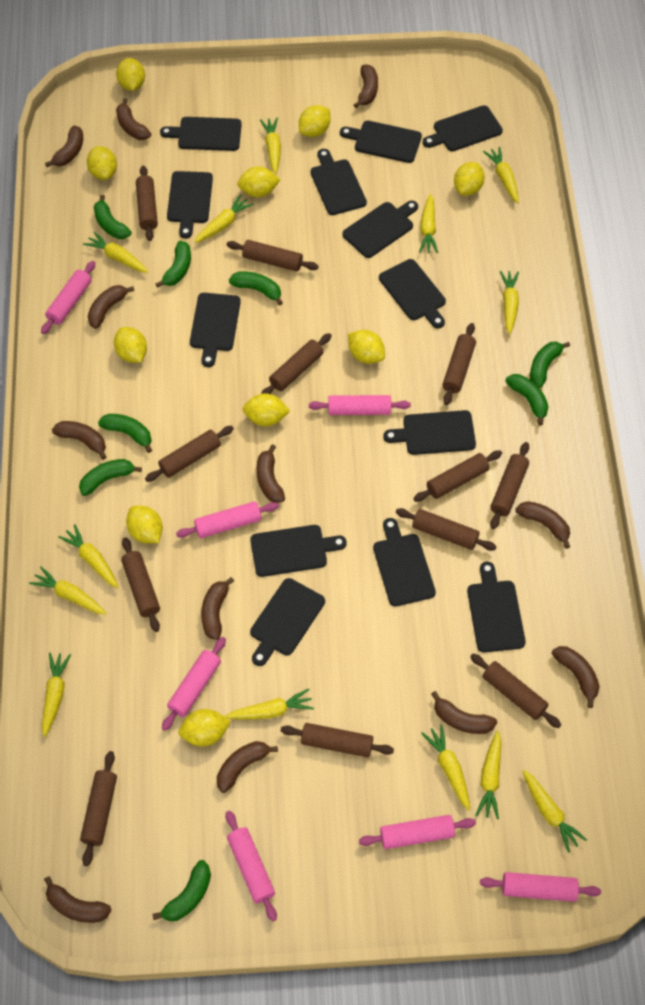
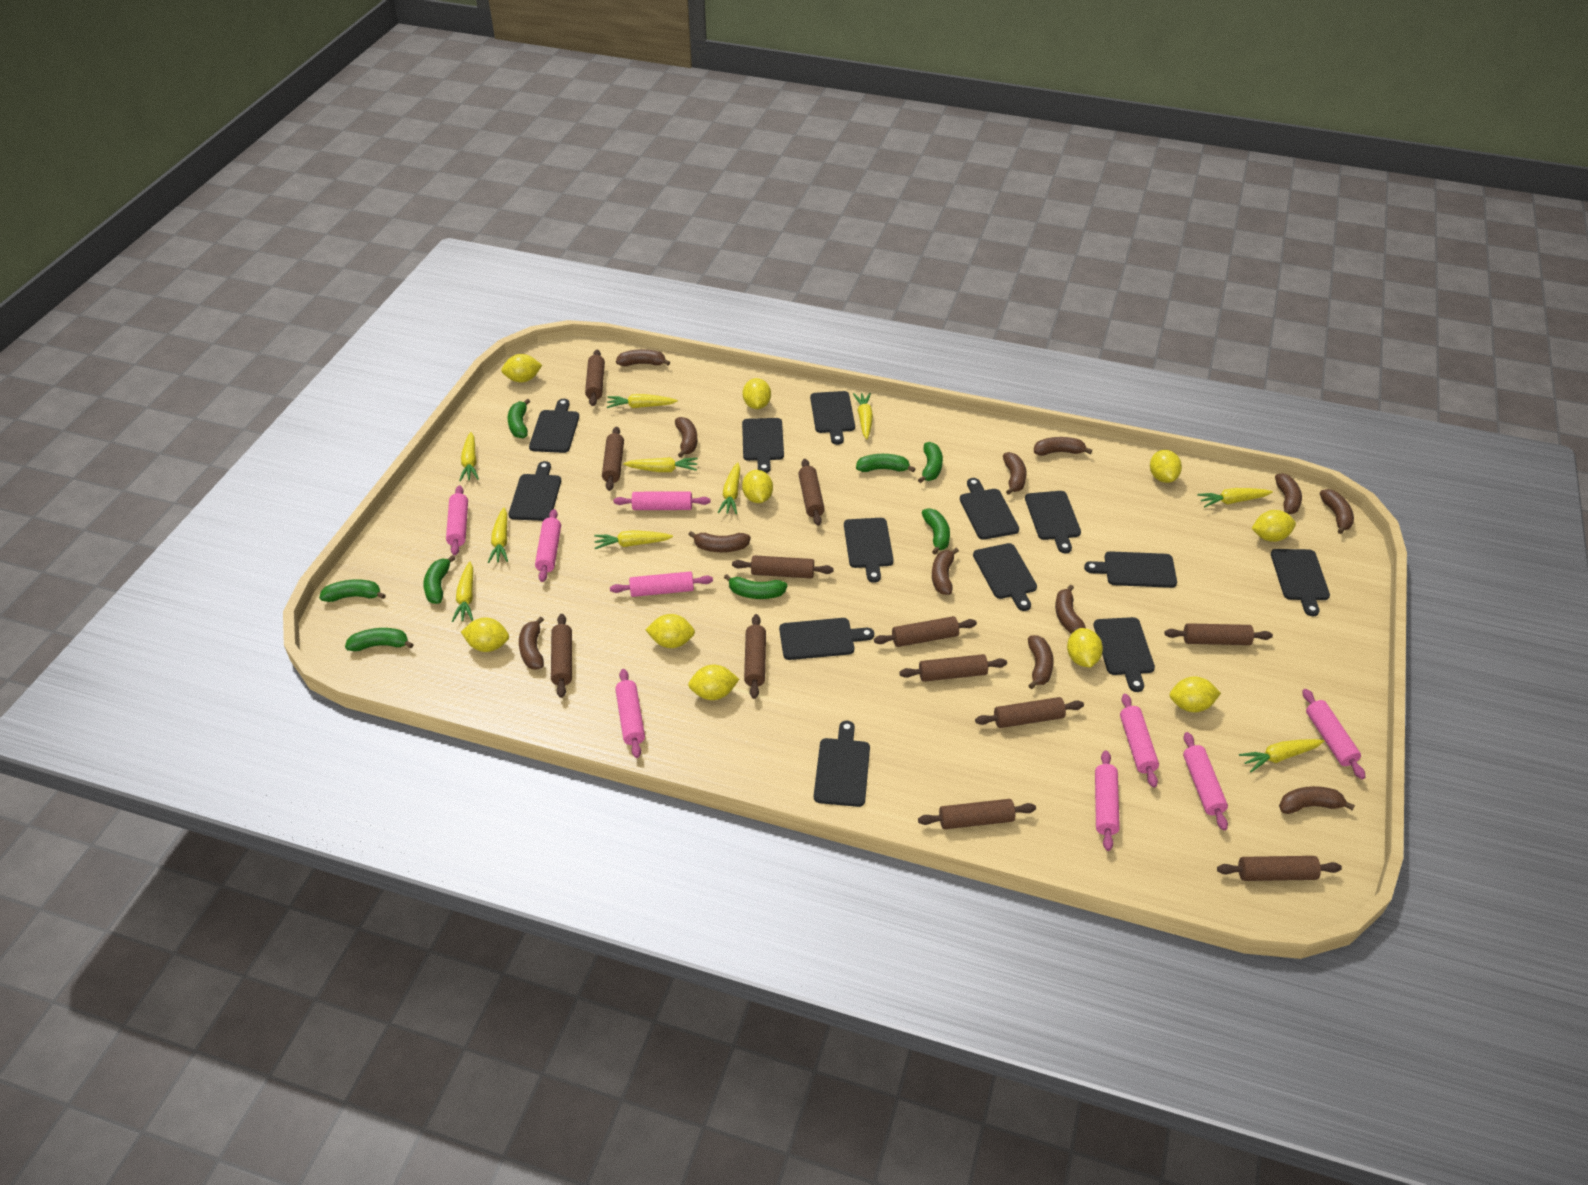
pink rolling pin: [41,261,95,334] [162,637,226,731] [176,501,279,538] [226,810,277,922] [309,395,411,415] [359,815,476,849] [480,872,601,902] = 7 -> [446,486,468,555] [535,509,561,582] [610,571,713,597] [613,491,711,510] [615,669,645,758] [1095,750,1120,851] [1120,694,1159,788] [1183,732,1228,830] [1303,689,1365,779] = 9
yellow carrot: [29,567,107,615] [42,653,71,737] [58,524,118,588] [83,232,148,273] [194,194,254,243] [224,689,314,720] [260,118,281,174] [419,194,438,253] [421,724,470,810] [475,730,501,820] [483,147,519,203] [500,271,519,335] [522,770,587,853] = 13 -> [452,562,473,622] [459,432,479,482] [488,508,508,563] [594,530,673,549] [607,394,678,408] [623,457,698,472] [718,462,740,514] [853,393,873,439] [1197,488,1273,507] [1239,739,1324,772] = 10

